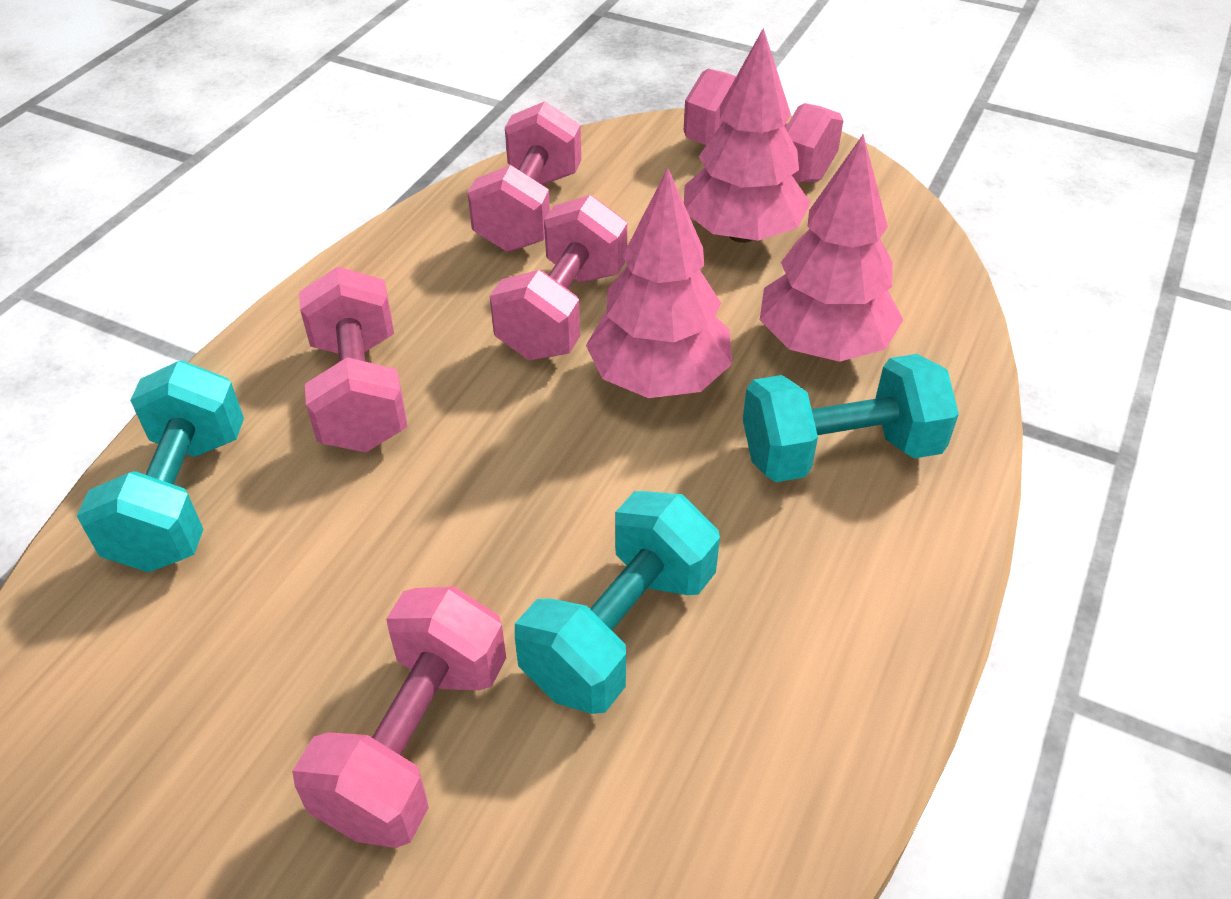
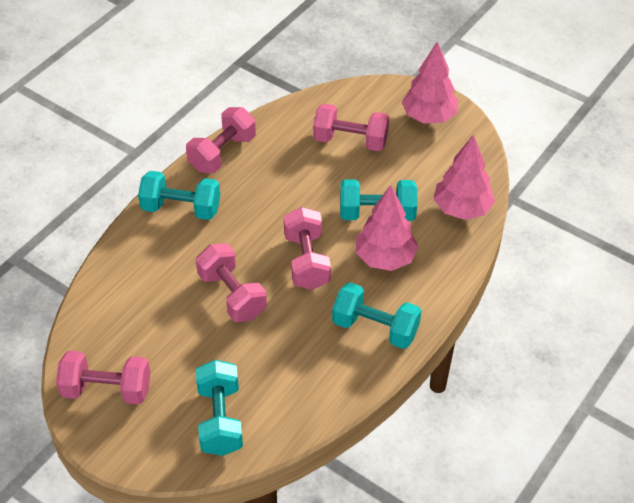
turquoise dumbbell: [77,361,244,572] [515,491,720,714] [743,354,959,482] = 3 -> [138,171,220,220] [196,360,243,456] [332,282,421,349] [340,179,417,221] = 4

